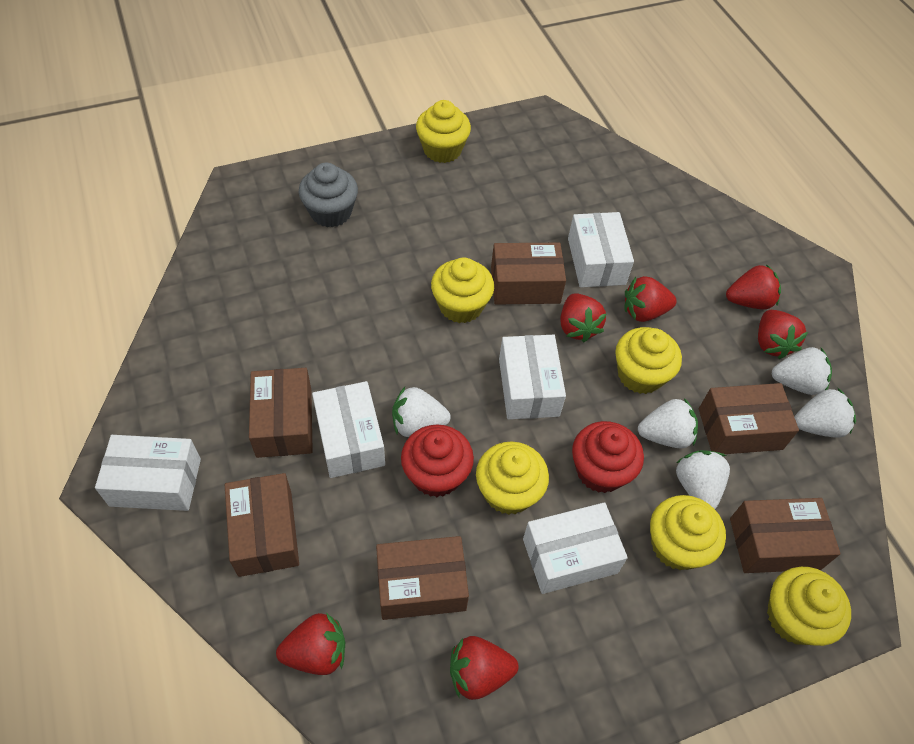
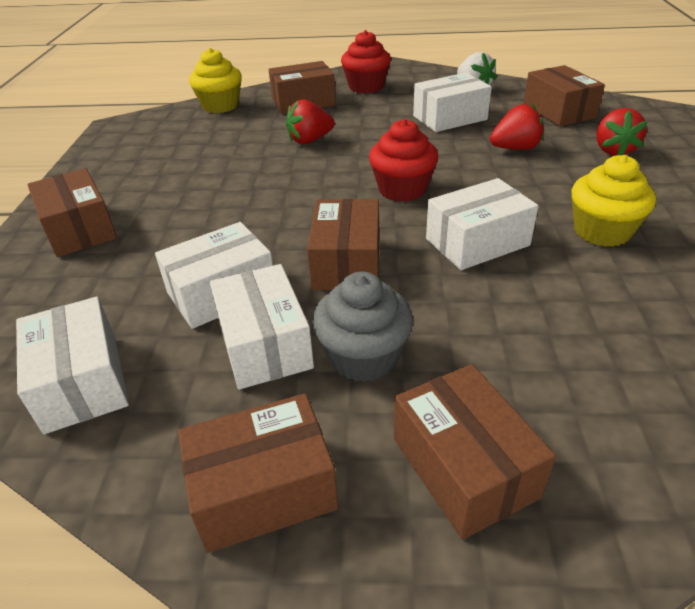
red strawberry: [276,613,345,675] [450,636,519,700] [560,293,606,342] [624,276,677,322] [726,264,781,310] [758,310,808,359] = 6 -> [286,99,335,144] [490,104,544,150] [597,108,648,156] = 3
white strawberry: [392,387,451,437] [638,398,698,449] [676,450,730,509] [772,347,832,395] [794,387,856,438] = 5 -> [457,52,497,85] = 1
yellow cupcake: [416,100,471,163] [431,257,494,323] [476,442,549,515] [615,327,682,394] [650,495,726,570] [767,567,851,646] = 6 -> [189,48,242,113] [571,155,656,247] = 2

